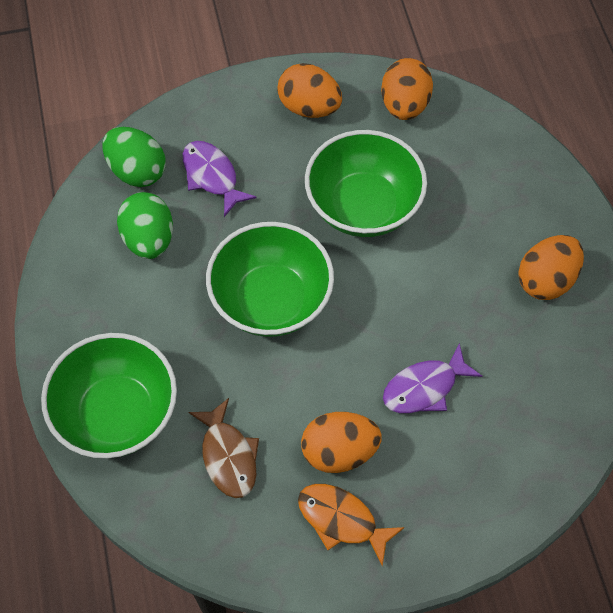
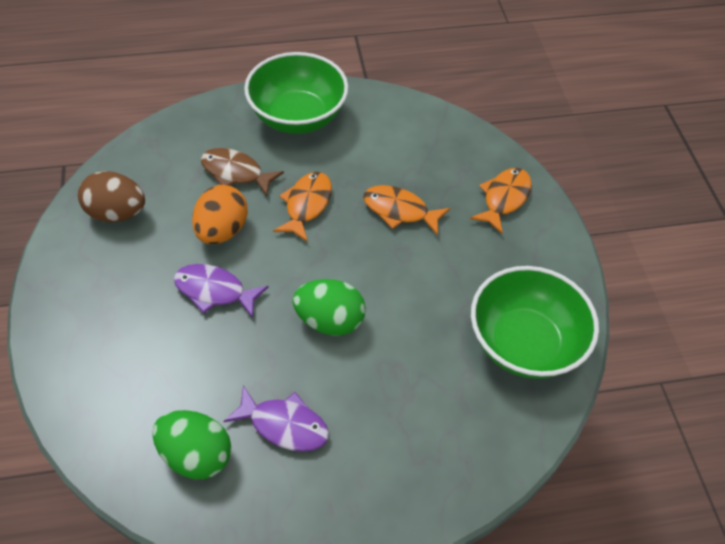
brown egg: none = 0 -> [78,171,145,222] = 1
green bowl: [41,333,177,458] [206,222,334,337] [305,130,427,237] = 3 -> [244,52,348,134] [471,266,599,379] = 2
orange egg: [277,63,342,118] [301,412,382,473] [381,58,433,120] [518,235,584,300] = 4 -> [192,185,248,244] = 1
orange fish: [298,484,404,566] = 1 -> [273,172,332,242] [363,185,450,236] [470,168,532,234] = 3

